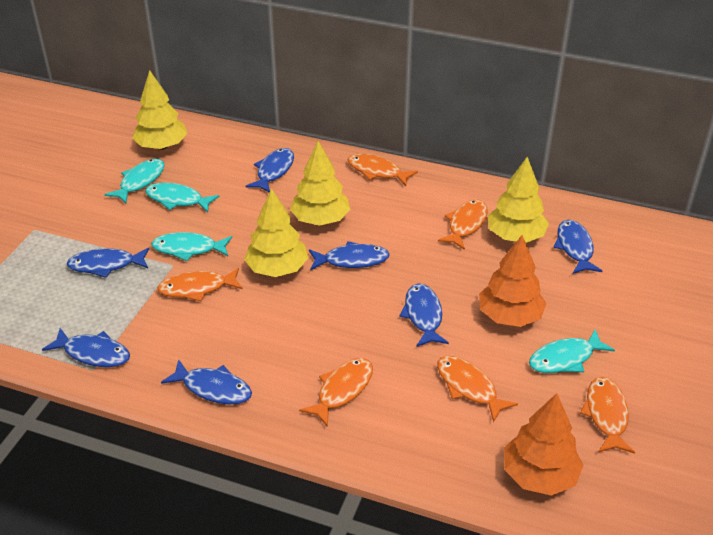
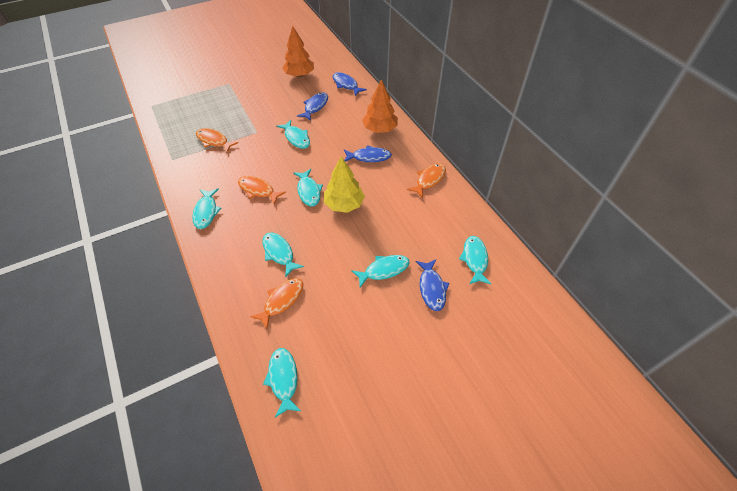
blue fish: [42,328,130,367] [67,248,149,278] [161,359,252,405] [246,148,294,193] [309,241,390,271] [399,284,449,347] [553,220,602,274] = 7 -> [297,92,328,121] [333,72,367,96] [344,145,392,162] [416,259,449,311] = 4
orange fish: [157,268,242,301] [299,358,373,427] [348,154,418,186] [437,356,518,423] [438,199,488,250] [580,377,635,454] = 6 -> [196,128,238,152] [238,176,286,205] [250,278,303,329] [407,163,446,198] = 4
turquoise fish: [104,159,164,203] [145,183,220,213] [151,232,232,261] [529,329,615,373] = 4 -> [192,189,221,229] [263,232,304,277] [263,348,301,417] [277,120,310,149] [293,169,323,206] [351,255,410,287] [459,236,491,284] = 7
yellow tree: [132,70,188,150] [244,188,308,277] [290,141,350,226] [487,157,549,243] = 4 -> [324,156,365,213] = 1

